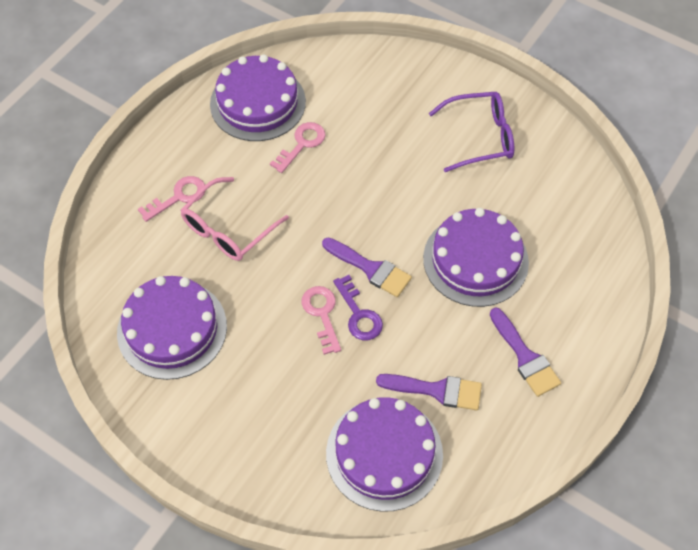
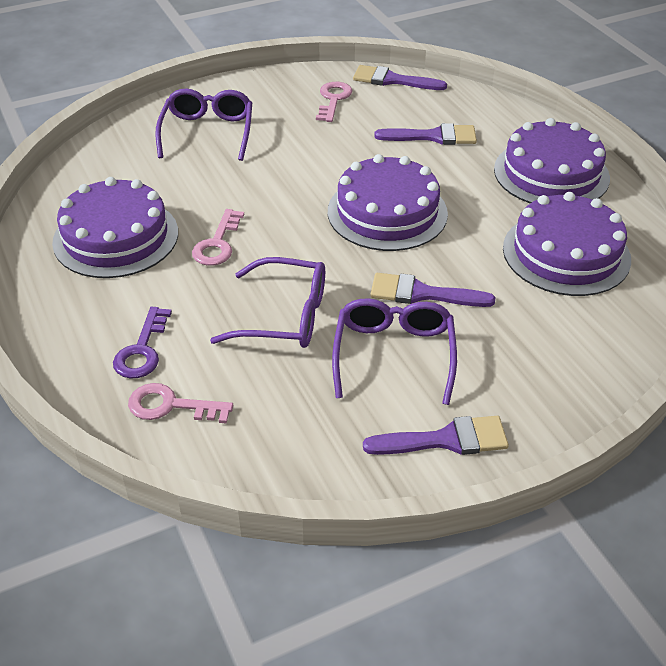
pink glasses: [180,177,289,261] = 1 -> none = 0
purple brush: [322,238,412,297] [376,374,482,410] [489,308,561,397] = 3 -> [353,65,447,90] [363,416,509,455] [370,273,495,307] [374,123,477,145] = 4
purple glasses: [429,92,514,172] = 1 -> [155,89,252,161] [210,257,325,348] [332,298,457,405] = 3

